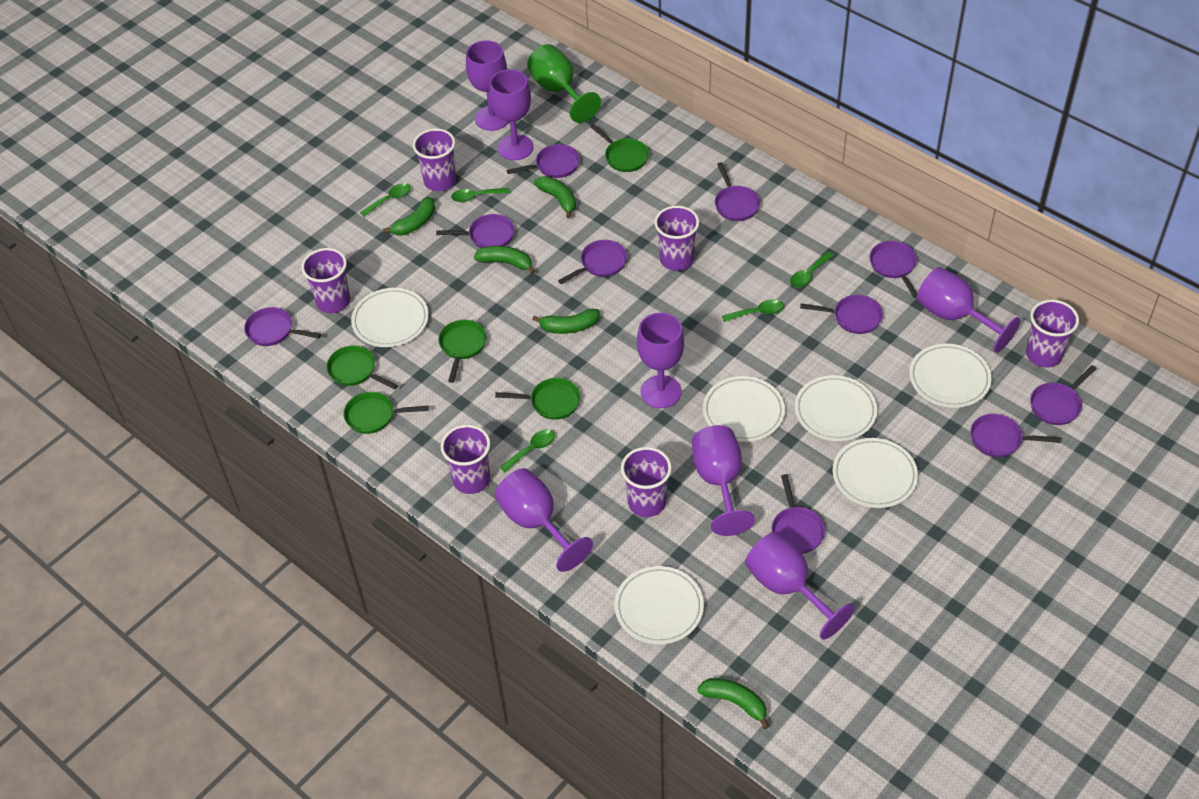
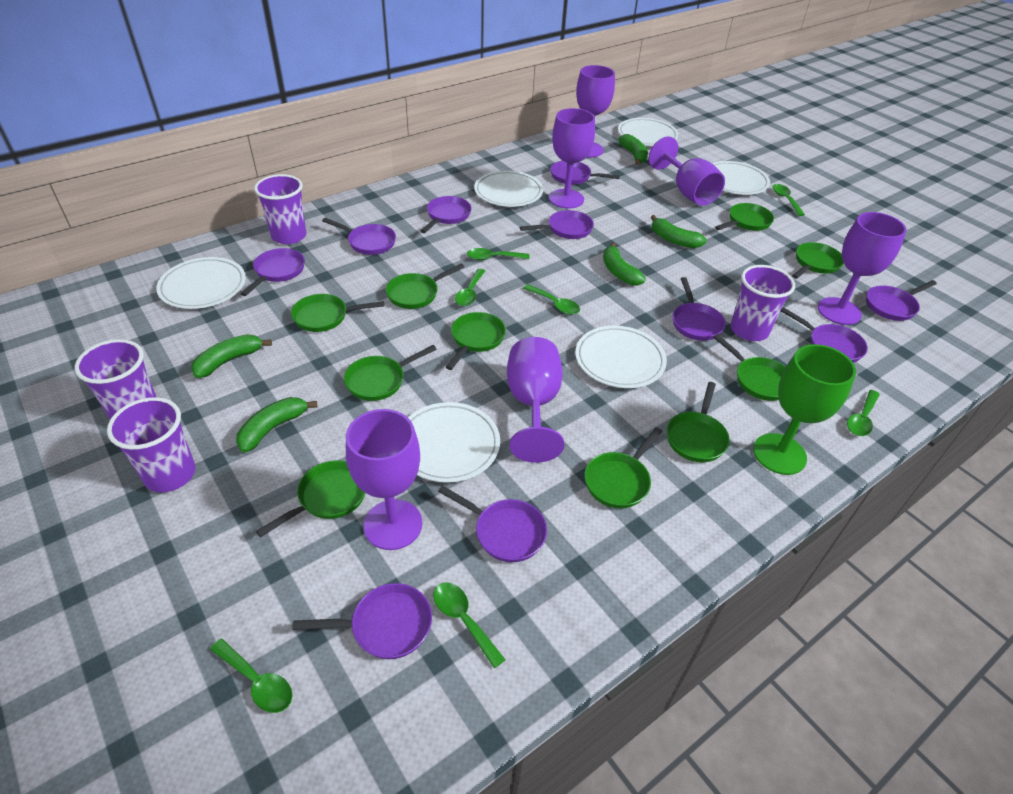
green pan: [326,345,398,390] [344,392,428,434] [438,320,487,383] [495,378,580,420] [590,124,649,172] = 5 -> [256,460,365,537] [291,294,384,332] [344,345,437,401] [386,263,464,309] [446,312,506,370] [585,427,662,508] [666,382,730,462] [713,334,786,401] [715,203,774,231] [792,242,844,279] = 10
green spoon: [360,183,411,217] [451,188,510,202] [500,429,555,472] [722,299,784,322] [790,252,834,288] = 5 -> [210,639,292,713] [433,583,505,669] [455,269,485,306] [467,248,530,260] [523,284,580,315] [773,184,805,216] [847,390,880,436] = 7
purple cup: [301,248,350,313] [413,129,456,191] [441,425,490,494] [621,447,672,517] [654,206,699,271] [1026,300,1079,367] = 6 -> [75,339,156,419] [107,397,195,492] [254,174,306,244] [730,265,795,341] = 4
purple goblet: [466,40,509,131] [489,69,534,160] [495,468,593,572] [637,313,684,408] [692,425,755,536] [745,532,855,640] [917,267,1020,353] = 7 -> [346,409,422,550] [507,337,565,463] [549,108,595,209] [576,65,615,158] [649,137,725,206] [818,212,907,325] = 6

